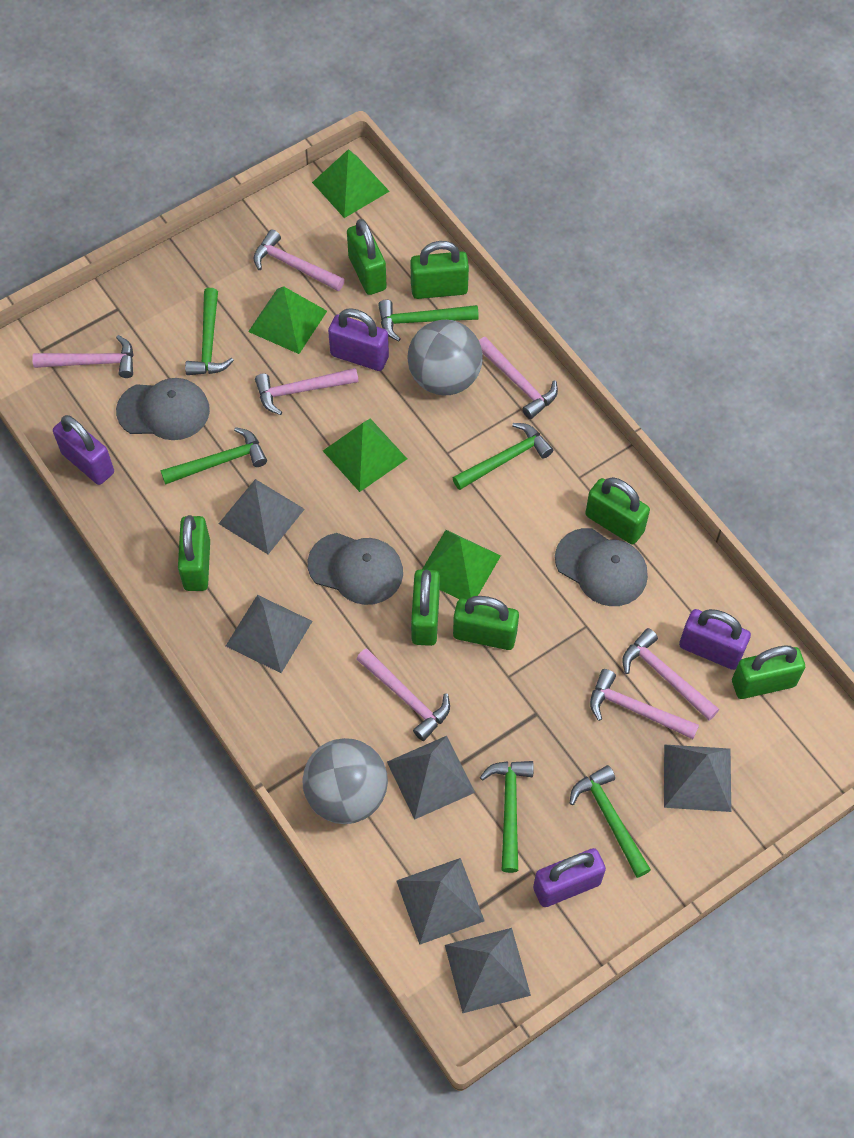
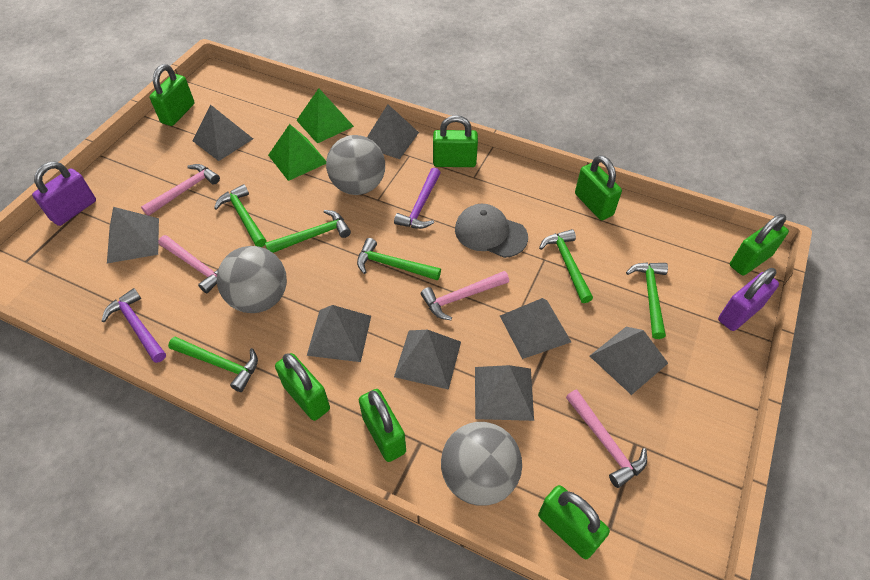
green pyramid: [248,286,327,354] [312,149,390,218] [323,418,407,492] [422,530,501,599] = 4 -> [268,124,326,181] [296,88,354,143] = 2
grey ball: [302,738,388,824] [407,320,483,396] = 2 -> [217,246,287,313] [326,135,385,195] [441,422,522,506] = 3
grey cap: [116,378,210,440] [308,533,403,605] [555,528,648,606] = 3 -> [455,204,528,258] = 1
grey pyramid: [218,479,305,554] [226,595,313,673] [387,736,475,820] [397,858,484,945] [445,928,531,1013] [664,744,731,812] = 6 -> [107,207,159,263] [193,105,253,161] [307,305,371,362] [367,104,419,159] [394,330,461,390] [475,365,534,421] [500,298,571,359] [590,327,668,395] = 8
pink hammer: [32,335,134,378] [254,229,345,291] [255,368,359,415] [356,648,450,741] [479,337,558,419] [590,669,699,739] [622,628,719,721] = 7 -> [141,164,220,216] [158,235,218,293] [421,271,509,320] [566,390,647,488] = 4
purple hammer: none = 0 -> [102,288,166,363] [394,168,441,229] = 2
purple padlock: [53,415,114,485] [328,308,389,371] [533,848,606,907] [679,609,751,670] = 4 -> [32,161,96,226] [718,268,779,331] = 2

